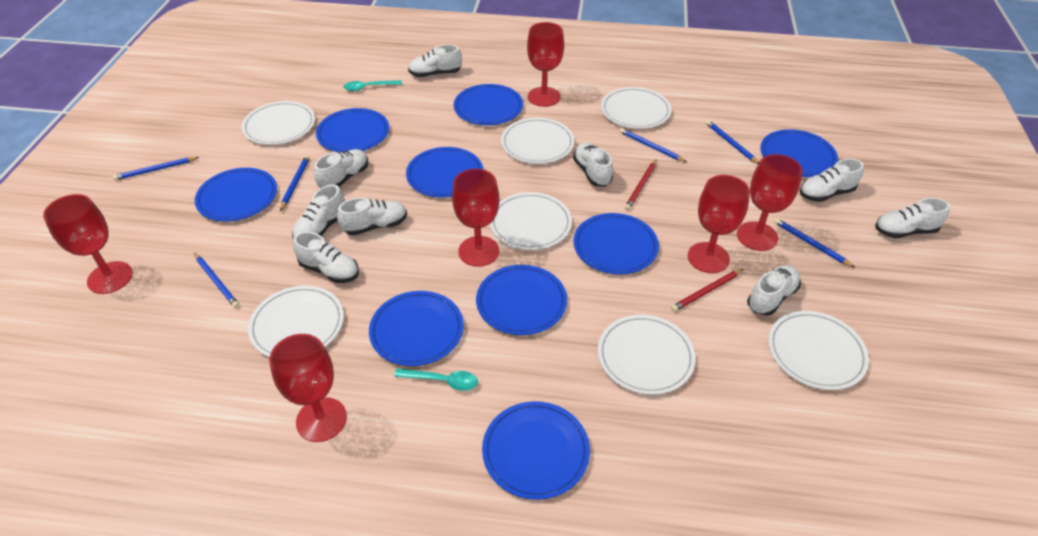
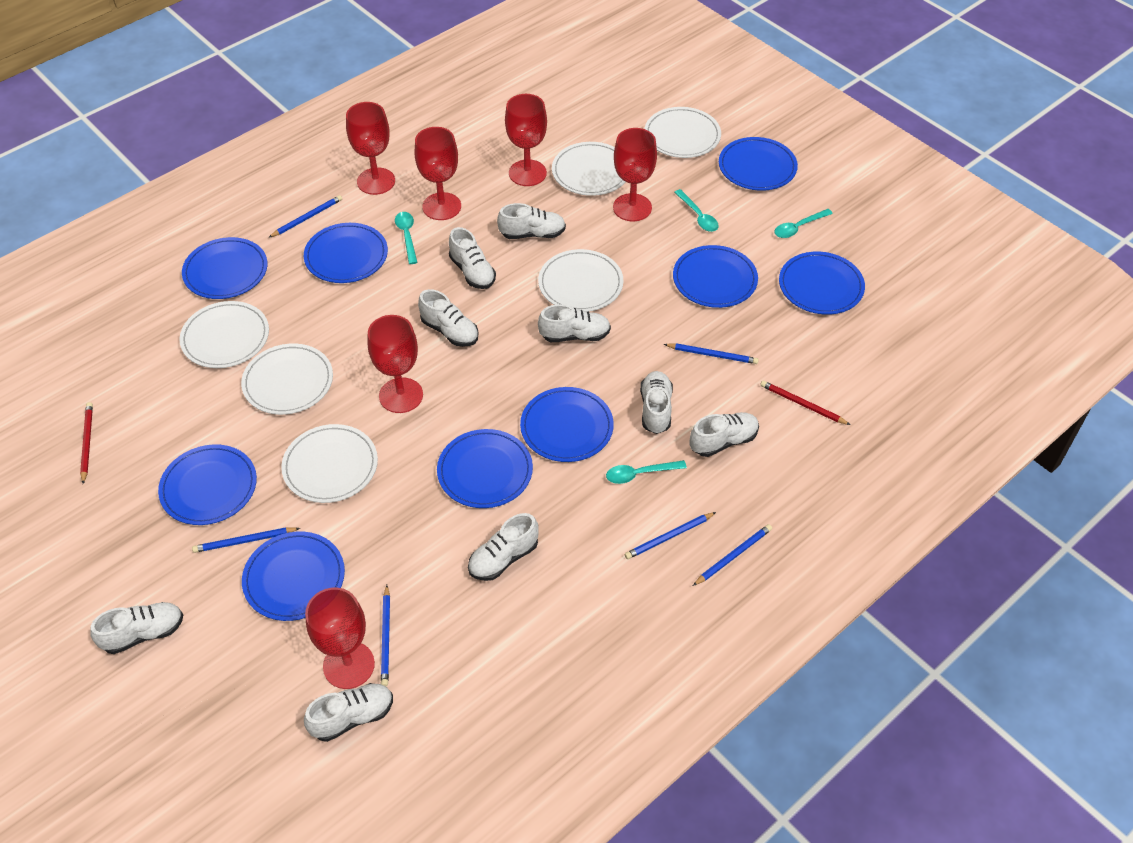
turquoise spoon: [344,80,402,91] [394,368,478,391] = 2 -> [395,212,418,264] [606,460,687,484] [674,189,719,232] [774,209,833,238] = 4
white plate: [242,101,315,145] [248,286,344,357] [490,192,572,250] [501,118,574,164] [598,315,696,395] [601,87,671,129] [768,311,869,390] = 7 -> [179,301,269,368] [241,344,333,415] [281,424,378,503] [538,249,624,312] [552,142,625,196] [644,107,721,158] = 6

